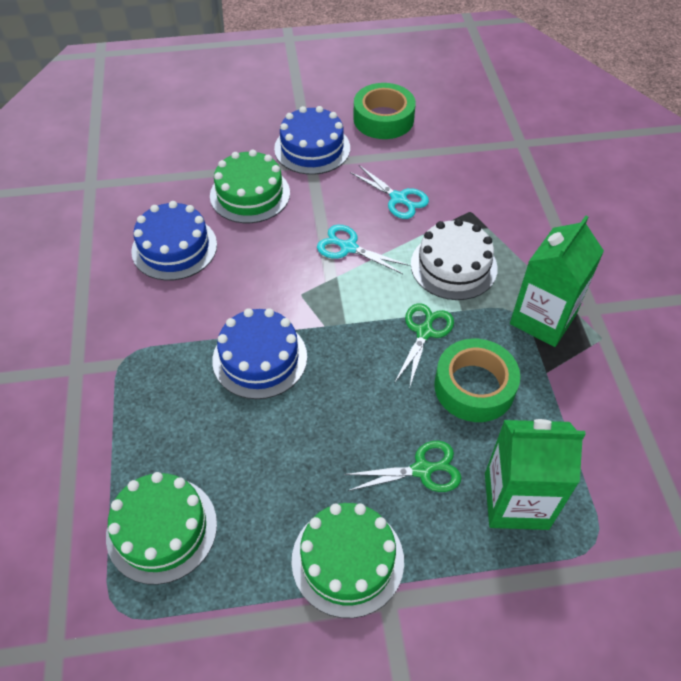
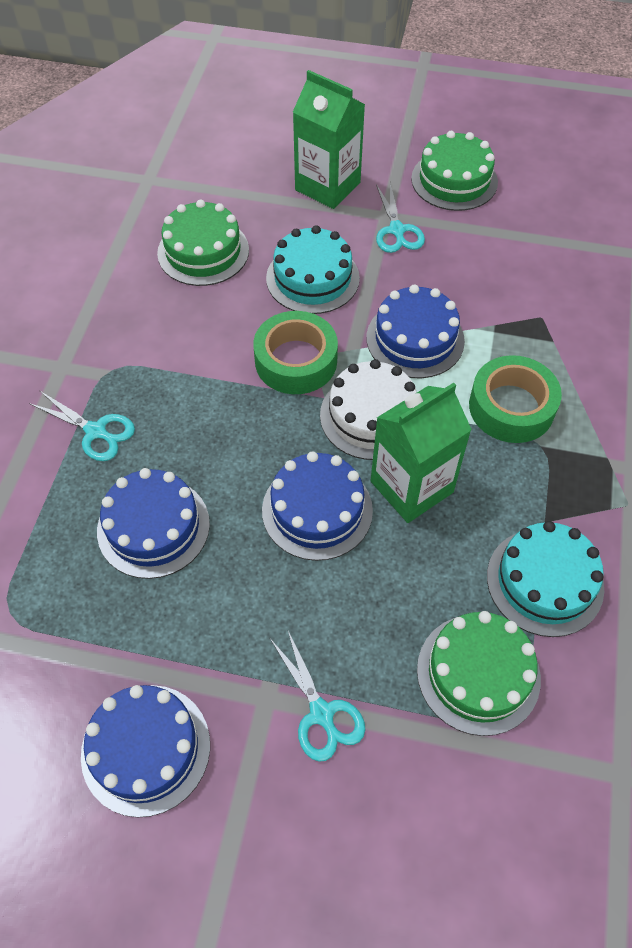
blue cake: [131,201,217,281] [212,308,307,399] [274,106,350,175] = 3 -> [81,685,210,817] [97,468,210,579] [262,451,373,561] [367,285,465,378] = 4
green scissors: [344,441,461,492] [395,303,454,389] = 2 -> none = 0
turquoise cake: none = 0 -> [266,225,360,314] [487,521,604,637] = 2
turquoise scissors: [317,225,409,274] [350,165,429,219] = 2 -> [29,391,135,461] [271,631,366,762] [376,183,425,253] = 3

